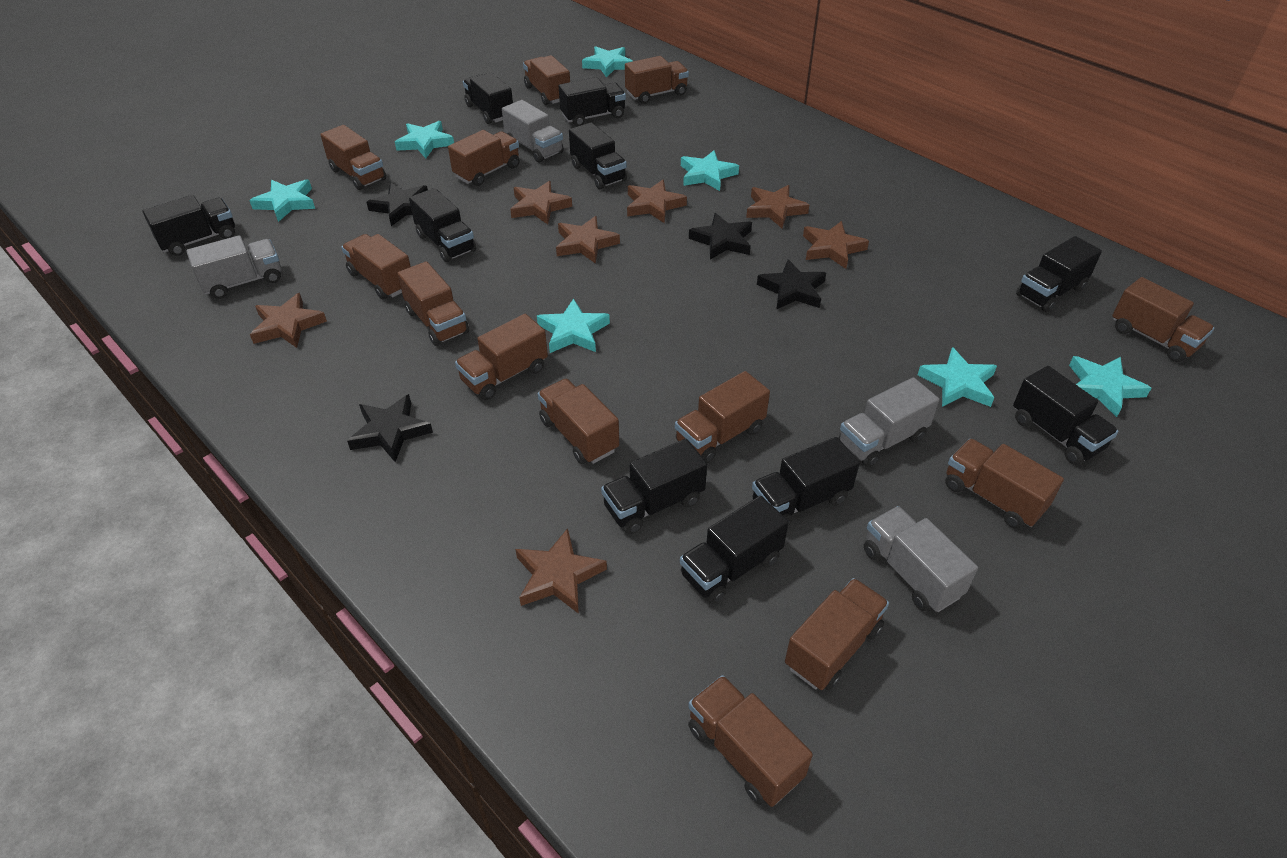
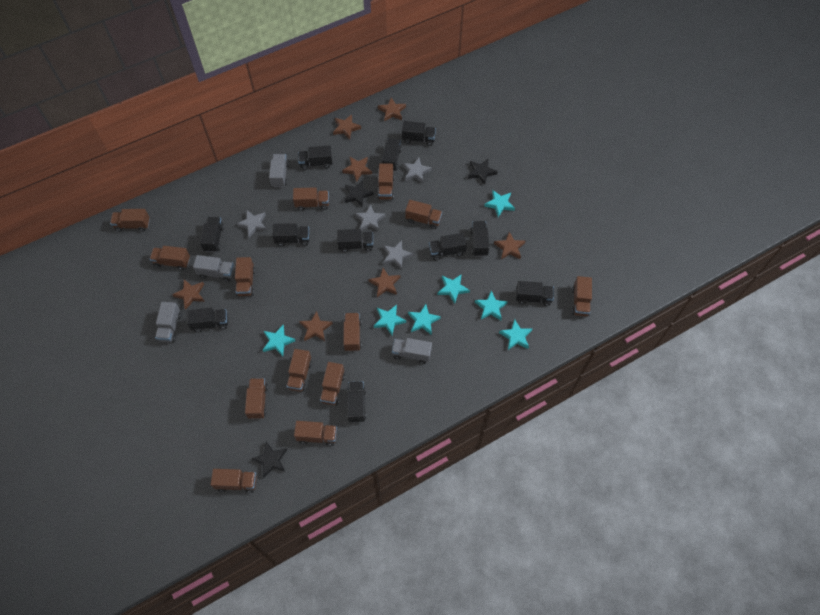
black star: [347,394,433,462] [366,183,428,226] [689,213,752,260] [757,259,826,310] = 4 -> [252,442,287,478] [344,180,374,208] [468,159,498,185] = 3
black truck: [142,195,235,256] [409,188,476,262] [463,73,513,124] [559,77,626,127] [569,122,627,189] [601,439,707,534] [680,496,789,604] [752,437,860,526] [1013,366,1118,465] [1016,236,1102,312] = 10 -> [187,308,228,333] [200,217,224,252] [272,223,310,247] [298,145,333,170] [337,229,373,252] [347,381,366,423] [382,138,402,172] [402,121,436,146] [429,233,467,261] [470,221,489,257] [516,281,554,306] = 11
grey star: none = 0 -> [236,210,267,238] [355,204,386,231] [383,240,413,270] [403,158,432,183] = 4

